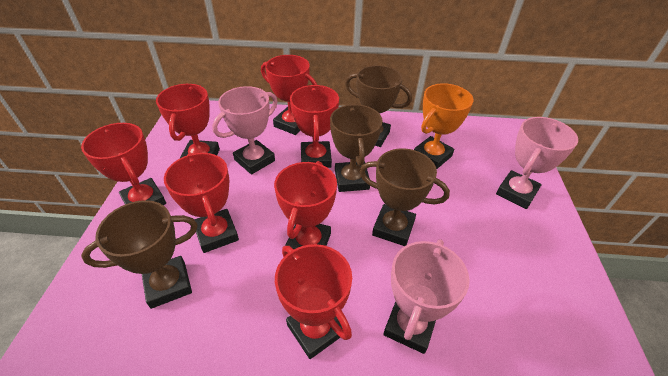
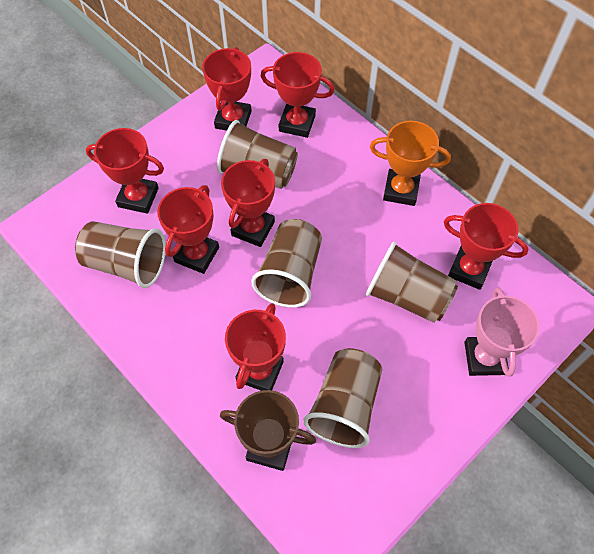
brown cup: none = 0 -> [75,221,166,288] [217,120,298,189] [251,219,322,308] [303,348,383,448] [366,241,458,323] = 5
brown trophy: [81,200,198,309] [330,104,383,192] [345,65,412,147] [360,148,450,246] = 4 -> [220,390,316,471] = 1
pink trophy: [212,86,278,174] [383,239,470,354] [496,117,578,209] = 3 -> [464,287,540,377] = 1

